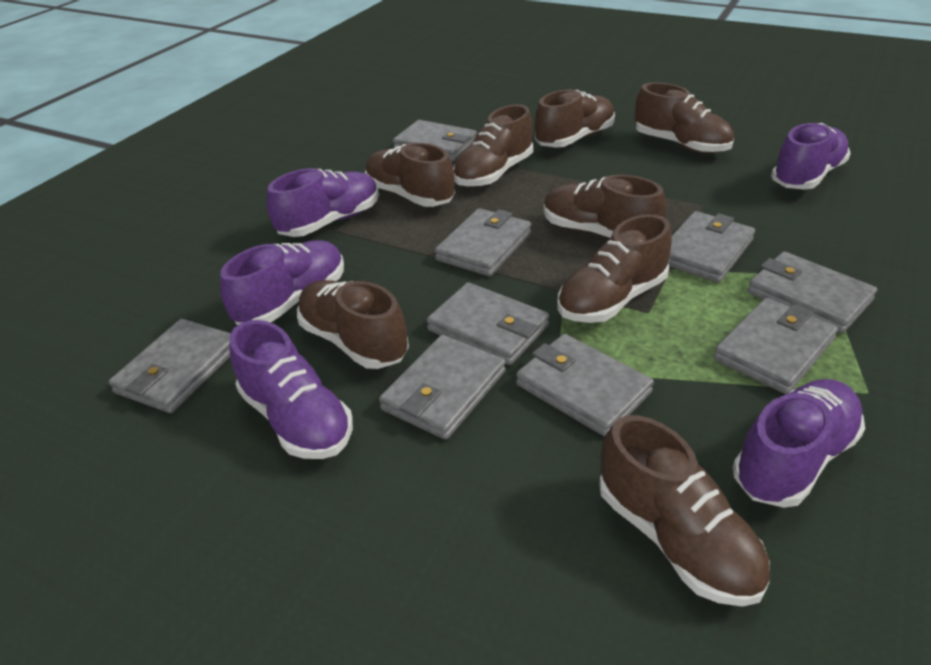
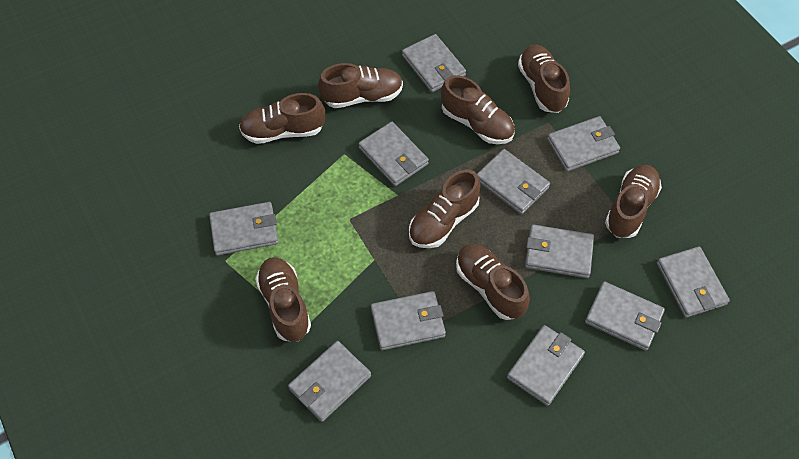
grey wallet: [108,319,231,413] [379,335,506,440] [393,120,477,162] [427,282,549,365] [435,208,531,276] [516,334,654,437] [668,211,755,283] [713,298,838,394] [748,252,878,333] = 9 -> [209,202,278,256] [288,341,371,422] [359,122,429,186] [371,291,446,350] [402,34,466,92] [477,149,550,214] [507,325,585,406] [525,224,594,278] [547,116,620,171] [585,281,665,351] [657,247,730,318] = 11
purple shoe: [220,240,344,325] [229,320,353,459] [267,168,379,237] [732,379,865,508] [771,123,851,190] = 5 -> none = 0

